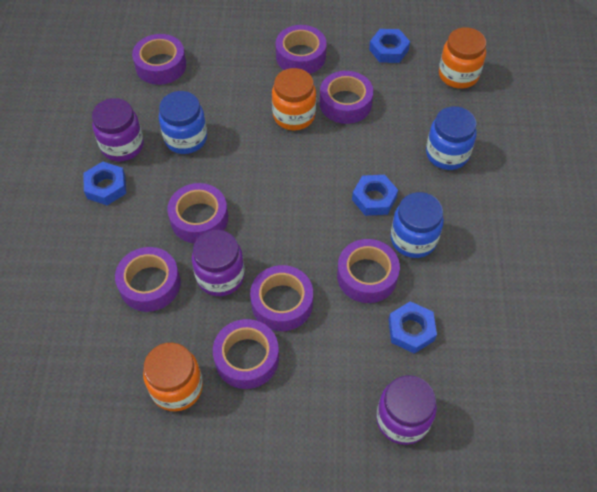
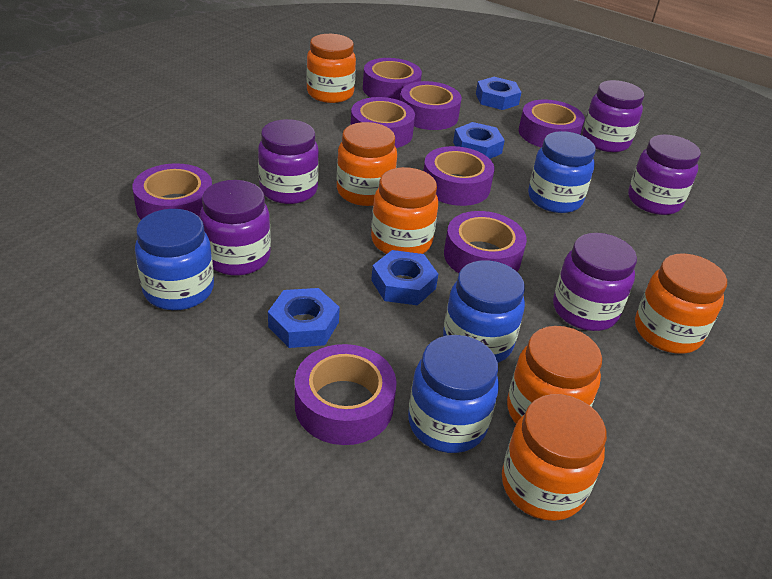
blue jar: [159,91,207,154] [391,192,444,258] [426,106,477,170] = 3 -> [135,209,214,310] [408,335,499,453] [443,260,525,363] [528,131,596,213] = 4
orange jar: [143,343,203,412] [272,68,316,130] [439,27,486,89] = 3 -> [307,34,356,103] [337,122,397,206] [371,167,438,254] [502,394,607,521] [507,326,602,424] [635,253,727,354] = 6
purple jar: [92,98,144,161] [192,230,245,296] [376,375,437,445] = 3 -> [200,180,271,276] [258,119,319,204] [553,233,637,331] [582,80,644,152] [628,134,701,215] = 5

